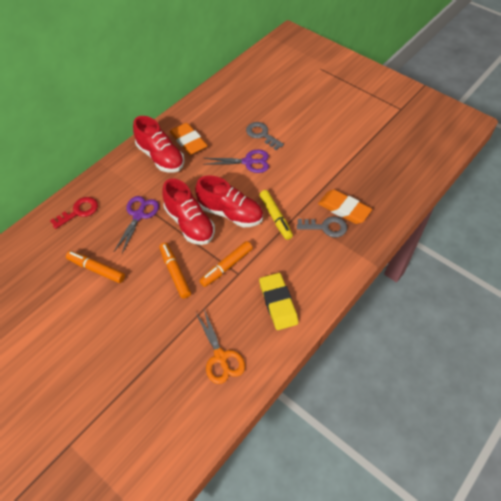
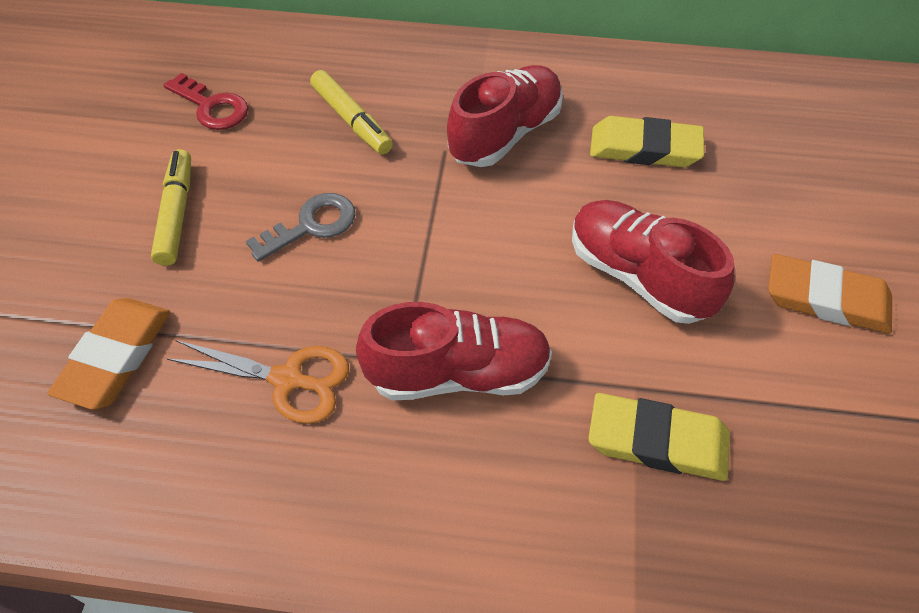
grey key: [246,122,284,150] [297,217,347,237] = 2 -> [246,193,356,262] = 1
orange marker: [66,251,125,283] [159,243,191,299] [199,241,253,287] = 3 -> none = 0
purple scissors: [114,196,159,254] [203,150,269,173] = 2 -> none = 0
yellow eraser: [259,273,298,330] = 1 -> [588,393,730,481] [590,116,704,167] = 2
yellow marker: [259,190,293,240] = 1 -> [151,149,191,266] [310,70,393,155] = 2

